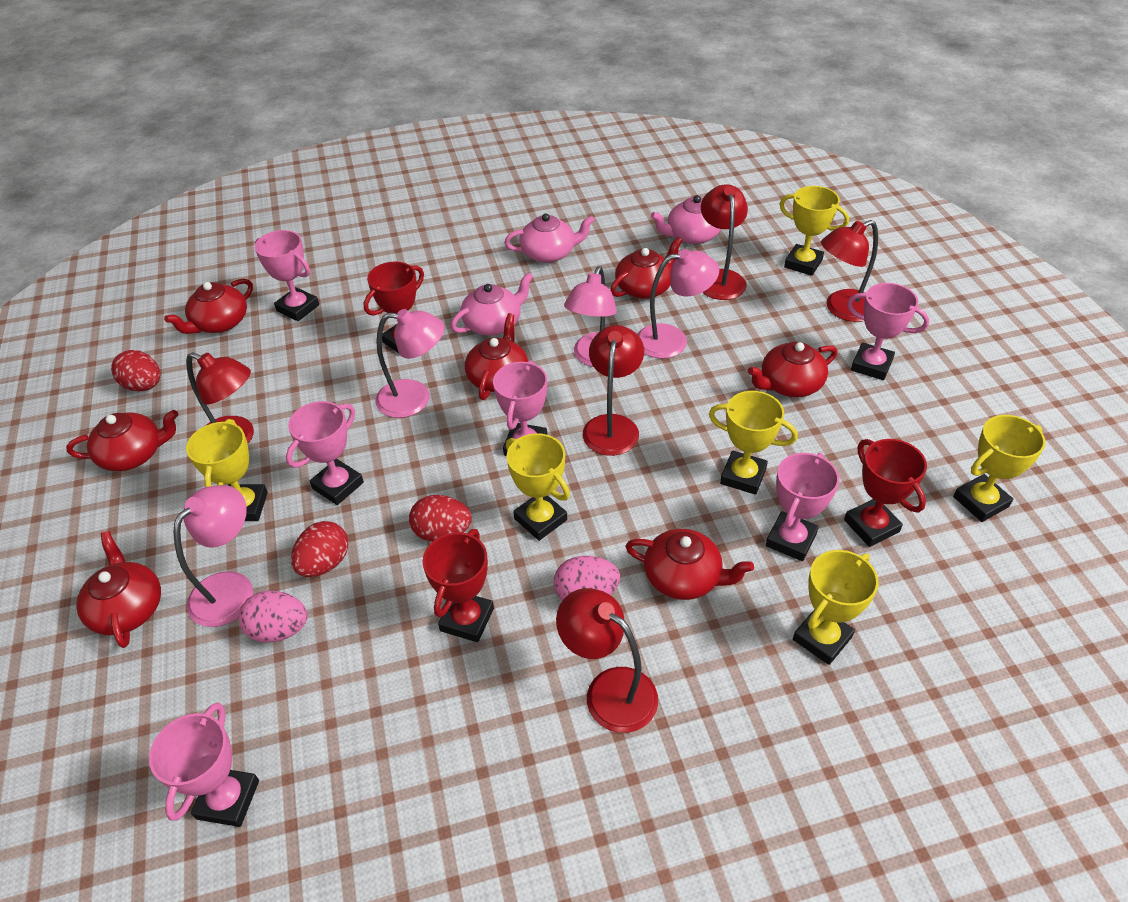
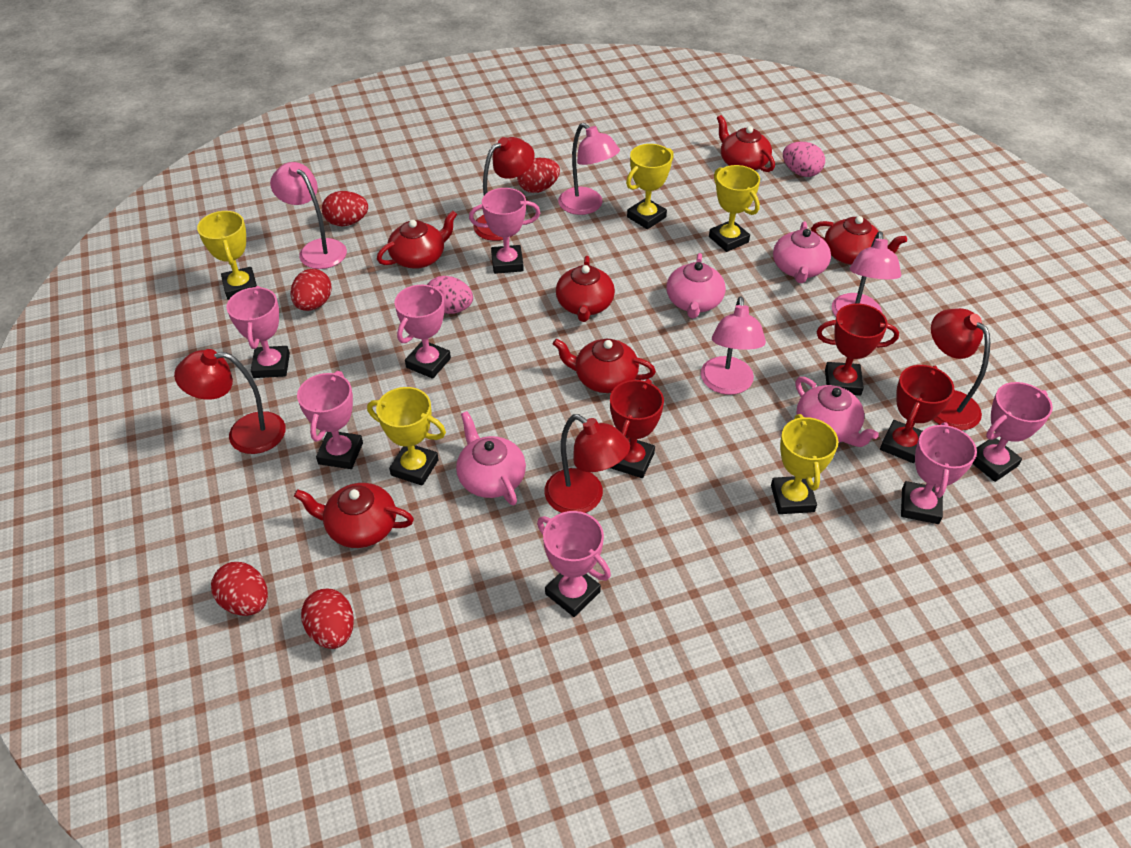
pink teapot: [451,272,533,336] [504,213,595,263] [651,195,721,244] = 3 -> [456,411,526,505] [666,253,726,319] [773,221,831,283] [795,377,879,447] = 4
pink trophy: [149,702,259,827] [255,230,319,321] [286,401,364,505] [493,360,547,456] [766,453,839,561] [847,283,929,380] = 6 -> [226,286,290,378] [297,371,363,469] [394,285,451,379] [469,188,540,274] [537,511,611,617] [901,422,977,524] [972,382,1053,482] = 7
red egg: [111,350,160,391] [291,521,349,577] [409,495,472,542] = 3 -> [211,562,268,616] [290,269,332,311] [301,589,354,649] [322,191,368,226] [517,158,560,193] = 5
red lamp: [186,352,254,444] [556,588,658,733] [583,325,644,456] [701,184,748,300] [821,220,878,322] = 5 -> [174,349,286,454] [474,137,535,241] [544,414,630,513] [931,308,990,431] = 4
red teapot: [66,410,178,471] [76,531,161,648] [164,279,253,334] [465,313,528,400] [610,237,683,299] [625,529,754,600] [747,342,837,397] = 7 -> [294,483,414,548] [377,211,457,269] [553,339,656,393] [556,256,615,322] [717,115,775,172] [811,216,907,265] = 6
yellow trophy: [186,419,268,521] [506,433,570,541] [709,391,798,495] [779,186,849,276] [793,550,879,665] [953,415,1046,522] = 6 -> [197,211,257,300] [367,387,446,486] [626,144,674,229] [709,165,760,252] [771,414,839,514] = 5

